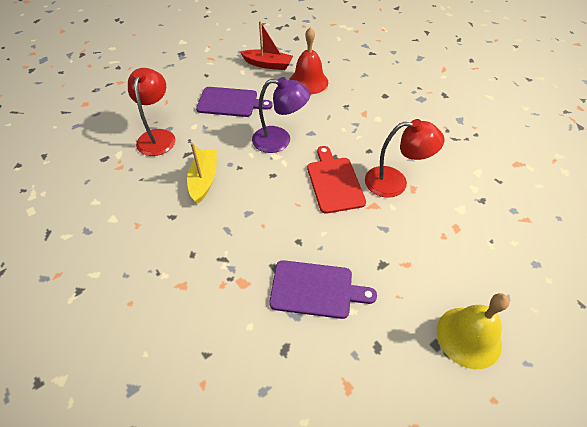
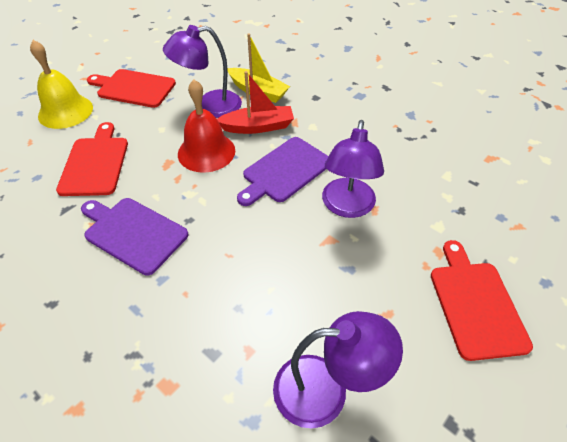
purple lamp: [252,77,310,153] = 1 -> [163,25,242,118] [273,311,403,428] [322,120,384,218] = 3
red cutting board: [307,146,366,214] = 1 -> [56,122,128,196] [87,69,176,108] [431,240,533,361] = 3
red lamp: [128,68,175,156] [365,119,444,198] = 2 -> none = 0

